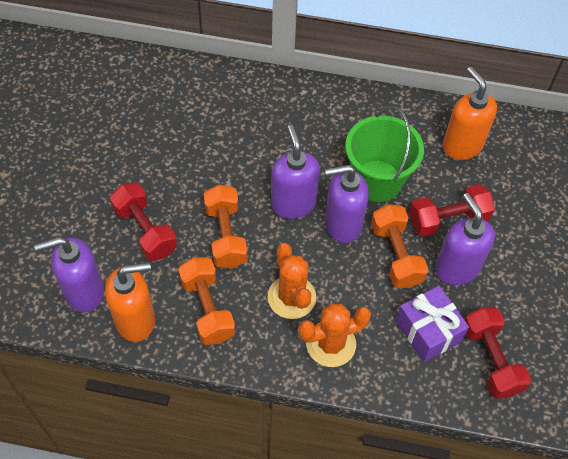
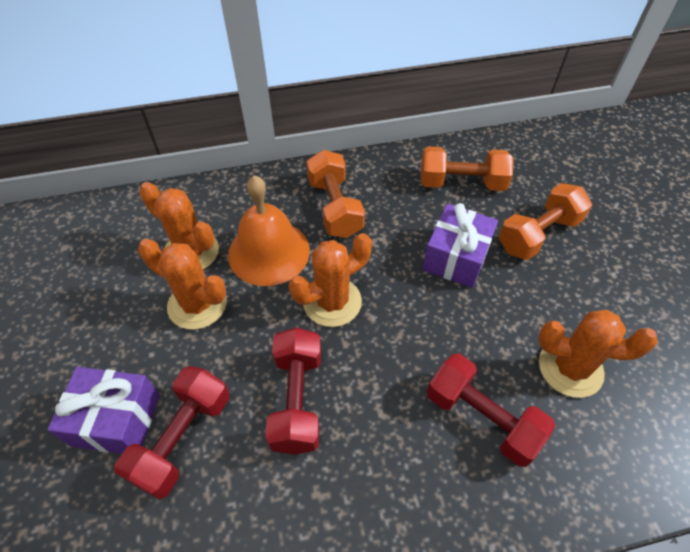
green bucket: [345,106,424,202] = 1 -> none = 0
orange bell: none = 0 -> [228,175,310,286] = 1
orange cactus: [267,243,316,319] [298,303,371,367] = 2 -> [138,239,227,330] [139,182,219,269] [289,233,372,327] [539,310,658,398] = 4
orange soap dispenser: [105,262,155,342] [443,67,497,160] = 2 -> none = 0
purple gift: [396,286,469,362] = 1 -> [47,367,160,454] [422,203,498,288] = 2
purple soap dispenser: [34,237,104,312] [271,125,320,219] [325,165,369,243] [435,193,495,285] = 4 -> none = 0

